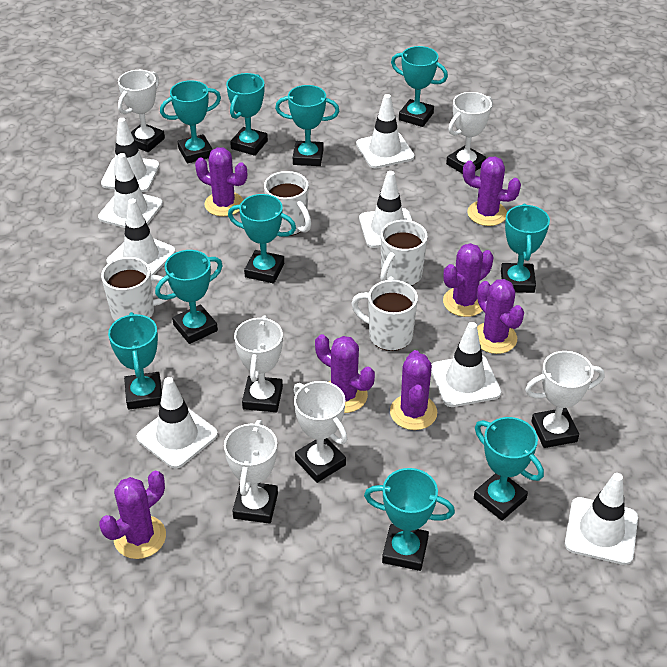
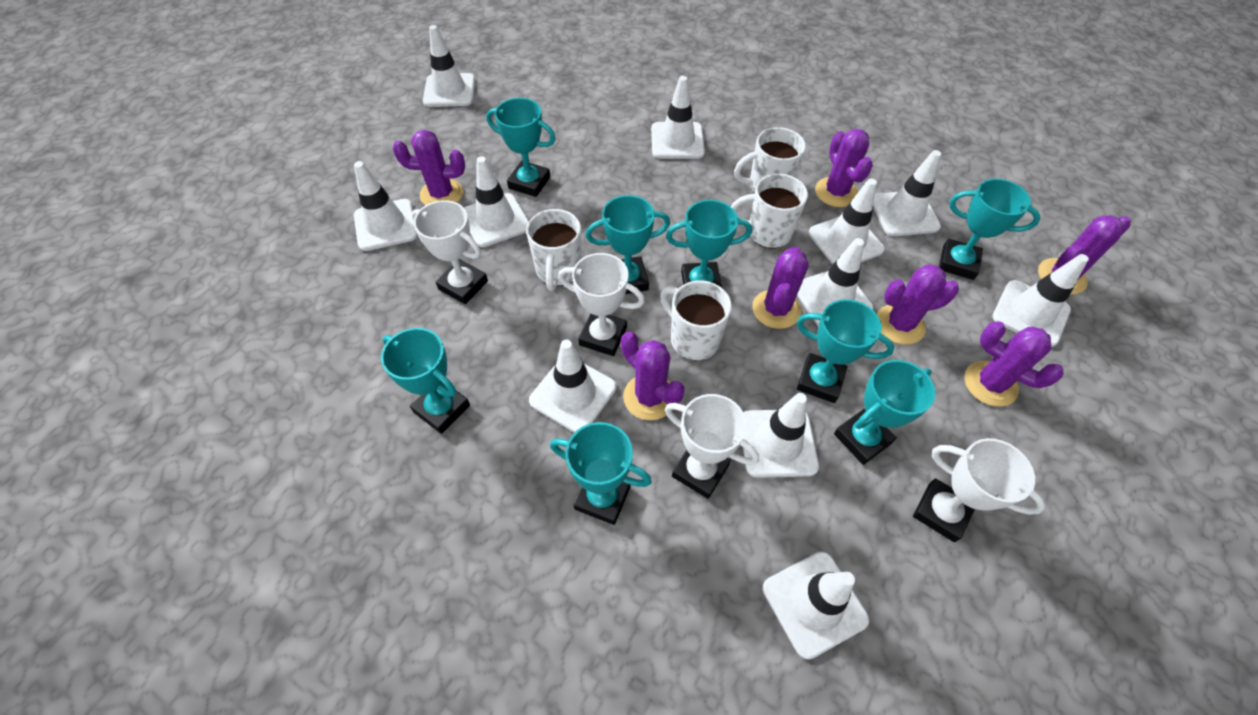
turquoise trophy: [108,312,162,410] [155,250,223,344] [160,80,221,163] [226,73,268,156] [228,194,296,284] [275,85,339,166] [364,468,455,571] [391,46,448,127] [474,417,544,521] [501,204,550,293] = 10 -> [381,328,470,434] [486,98,556,197] [550,422,652,525] [586,195,670,294] [666,200,752,287] [797,299,894,403] [834,360,936,465] [939,179,1040,280] = 8
white traffic cone: [98,153,163,228] [101,118,159,192] [106,198,175,275] [137,377,218,469] [356,94,414,169] [359,171,412,248] [431,322,501,407] [565,473,638,565] = 8 -> [354,161,418,251] [423,25,475,107] [464,156,529,247] [529,340,616,433] [651,76,705,159] [743,393,819,478] [763,552,869,660] [797,238,873,326] [809,178,885,264] [873,150,941,236] [992,254,1089,347] = 11
white trophy: [118,70,165,152] [224,420,278,524] [234,315,283,412] [294,381,347,483] [446,92,493,174] [525,351,605,448] = 6 -> [411,200,488,304] [558,253,645,356] [665,394,759,499] [913,438,1046,542] = 4

